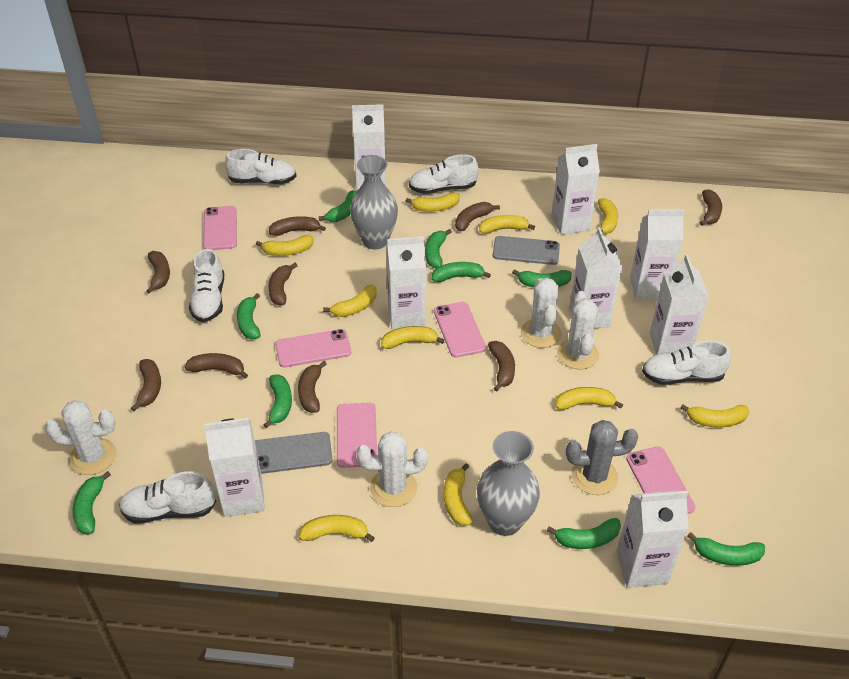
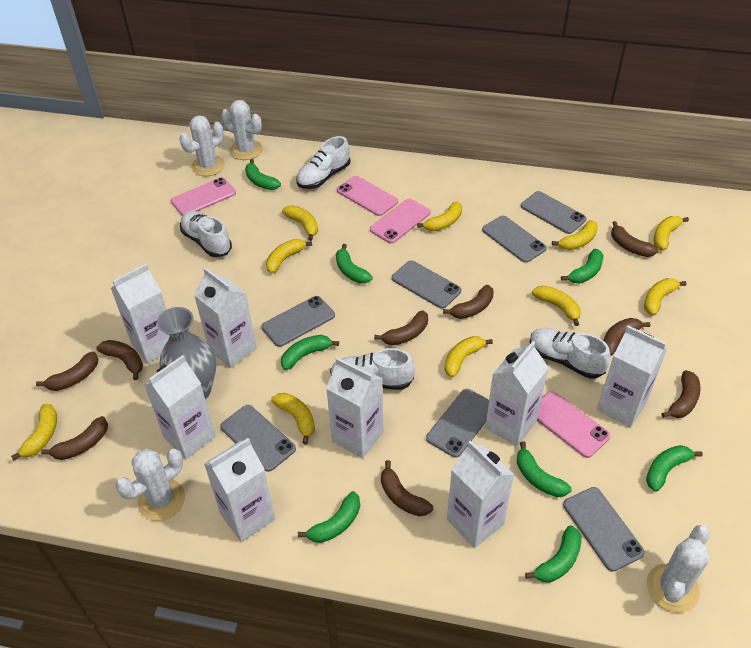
green banana: [73,471,111,534] [237,293,261,339] [264,375,292,428] [319,190,356,222] [425,229,452,268] [432,262,491,282] [512,269,572,287] [547,518,621,549] [688,532,765,566] = 9 -> [245,159,281,190] [281,335,339,370] [298,491,360,543] [336,244,373,284] [517,441,571,497] [525,525,582,583] [561,249,603,284] [646,445,703,492] = 8
grey cactus: [566,420,638,495] = 1 -> none = 0
grey phone: [255,432,333,474] [493,236,560,265] = 2 -> [220,405,296,472] [261,296,335,347] [392,260,461,309] [426,389,489,458] [482,216,547,263] [521,191,587,234] [563,487,645,572] = 7
grey vase: [350,155,398,249] [477,431,540,536] = 2 -> [157,307,216,399] = 1
pink phone: [203,206,237,250] [275,329,351,368] [337,403,377,468] [434,302,486,358] [626,447,695,514] = 5 -> [171,178,236,215] [337,176,398,216] [370,199,431,244] [537,391,611,458] = 4
white shoe: [119,471,216,524] [189,249,224,322] [225,149,297,185] [409,154,478,194] [642,341,731,385] = 5 -> [180,211,232,257] [296,136,350,189] [330,348,415,390] [530,328,611,379] = 4

